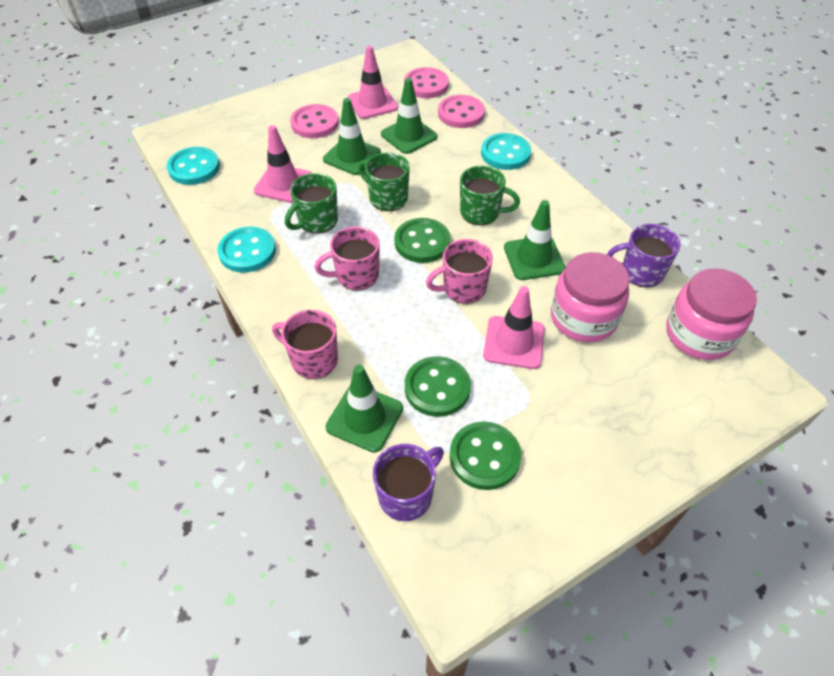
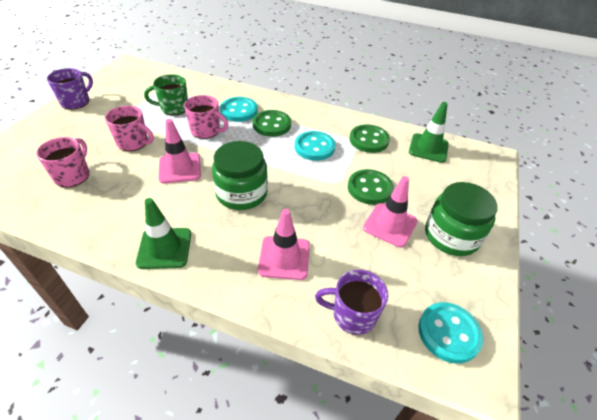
green jar: none = 0 -> [212,141,268,210] [425,182,498,256] = 2
green mug: [285,173,338,234] [358,152,410,211] [460,166,520,226] = 3 -> [144,74,188,116] = 1
green traffic cone: [323,98,381,175] [326,365,403,453] [381,78,438,154] [504,200,566,280] = 4 -> [136,198,191,269] [409,102,449,163] = 2
pink button: [290,104,339,138] [404,67,449,98] [438,95,485,128] = 3 -> none = 0
pink jar: [551,252,630,343] [666,268,757,360] = 2 -> none = 0

